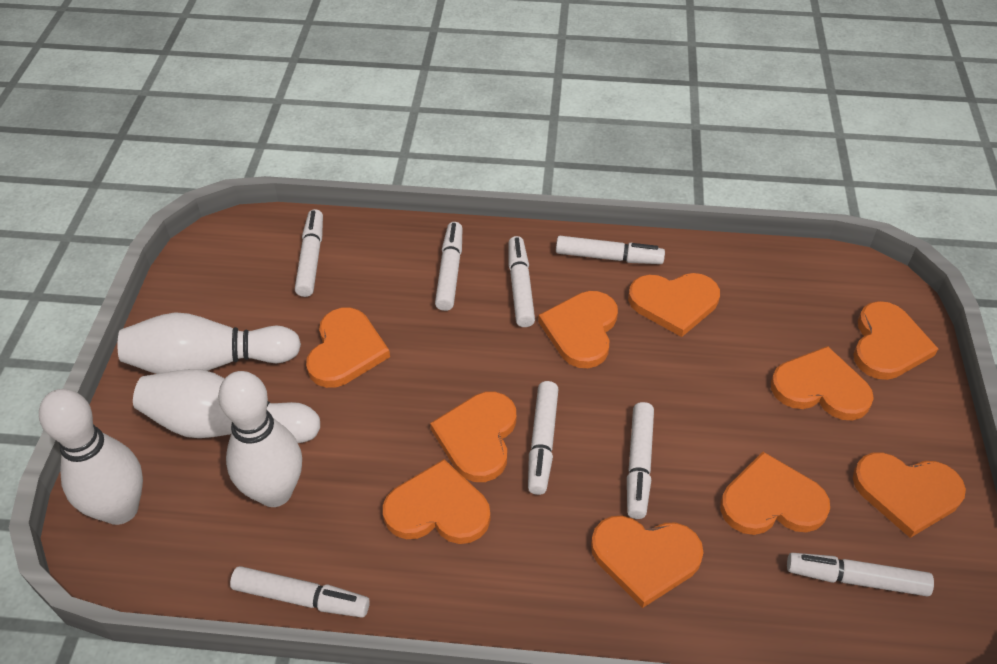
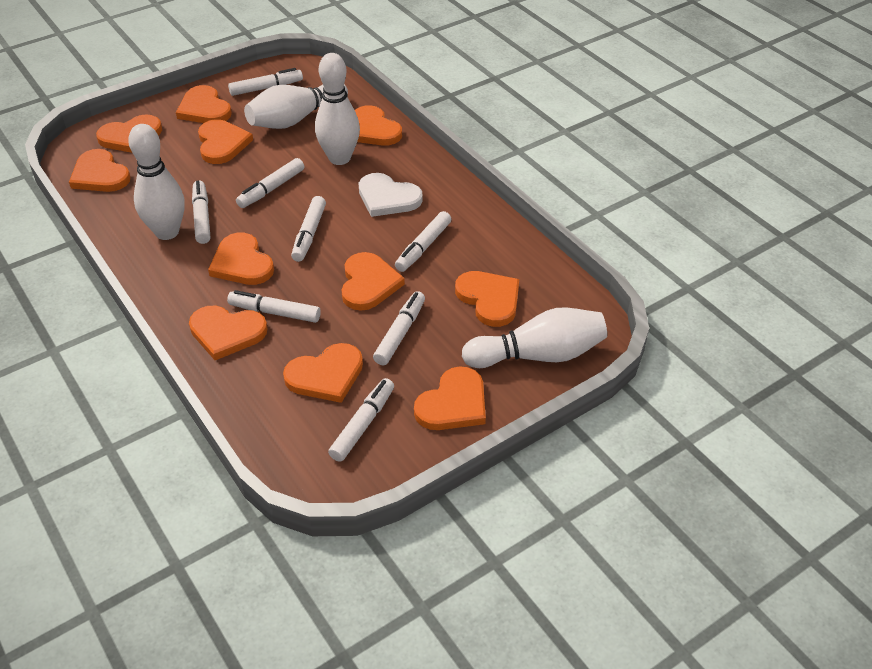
orange heart: [306,308,390,388] [383,459,490,544] [430,392,516,482] [538,291,618,368] [591,516,704,608] [628,273,720,337] [720,452,830,535] [771,346,874,421] [853,301,938,380] [853,452,966,538] = 10 -> [69,149,131,192] [96,114,162,153] [176,85,232,123] [189,306,268,360] [198,119,253,164] [208,233,274,285] [283,343,363,403] [342,252,405,311] [355,105,402,146] [414,366,486,430] [455,271,519,327] = 11
white heart: none = 0 -> [358,173,423,217] = 1

